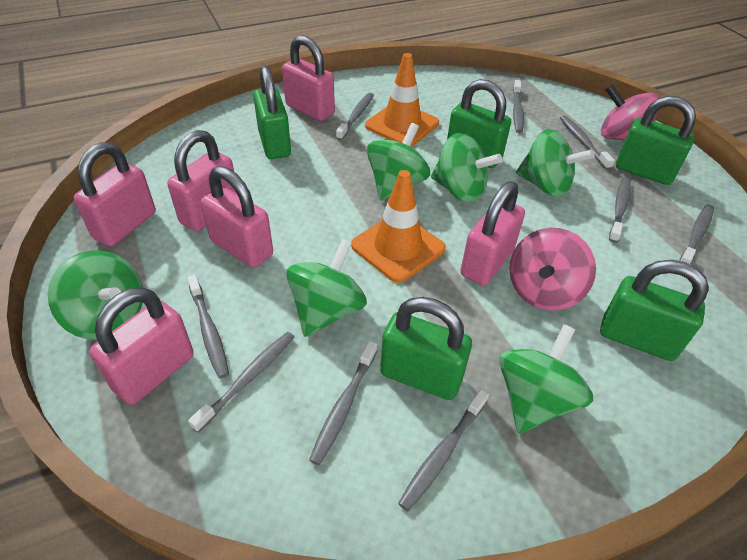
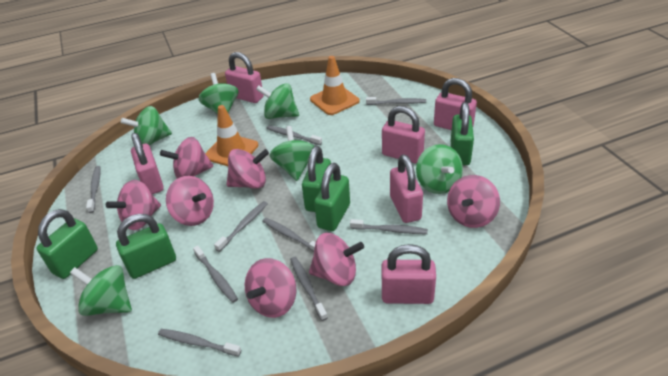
pink spinning top: [509,228,596,311] [601,84,659,141] = 2 -> [106,180,161,230] [160,137,213,179] [166,176,214,226] [226,149,269,189] [245,258,296,318] [309,233,364,286] [447,175,500,228] = 7

